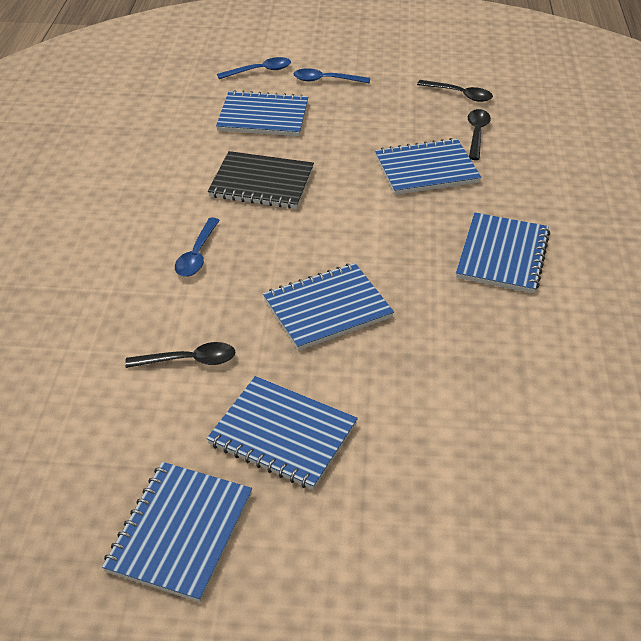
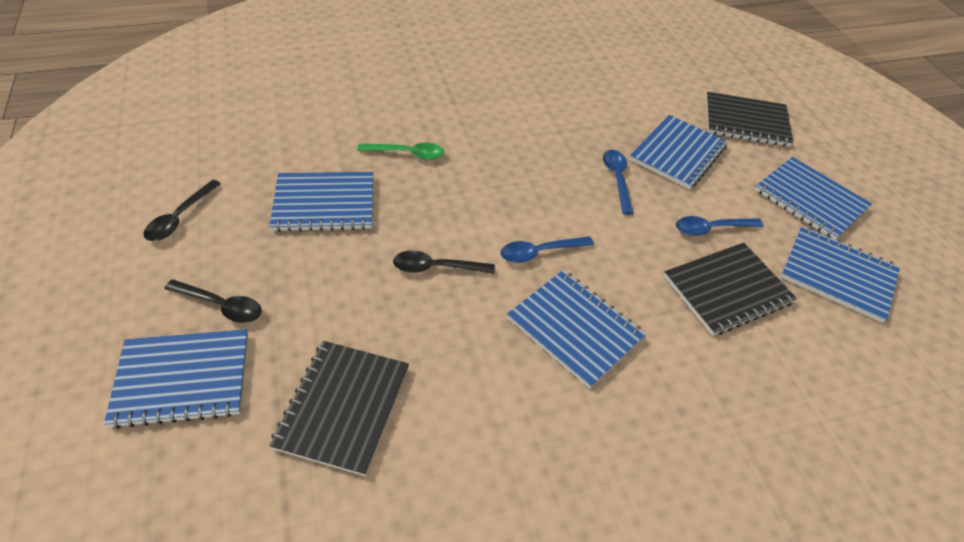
black notebook: [208,151,314,209] = 1 -> [269,341,409,476] [664,243,797,336] [706,92,793,147] = 3
green spoon: none = 0 -> [357,143,445,160] = 1

